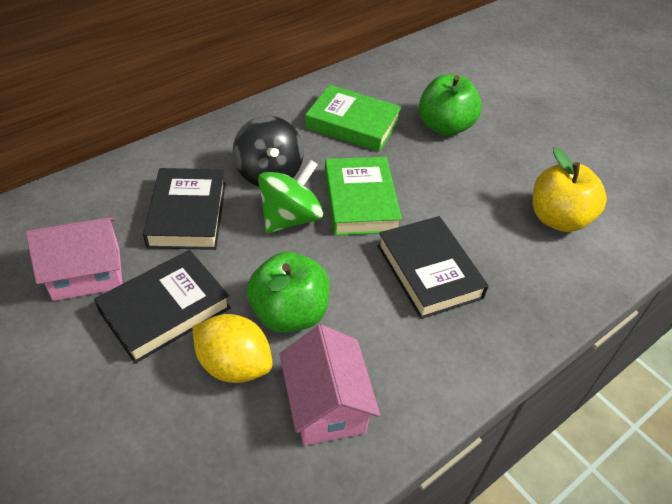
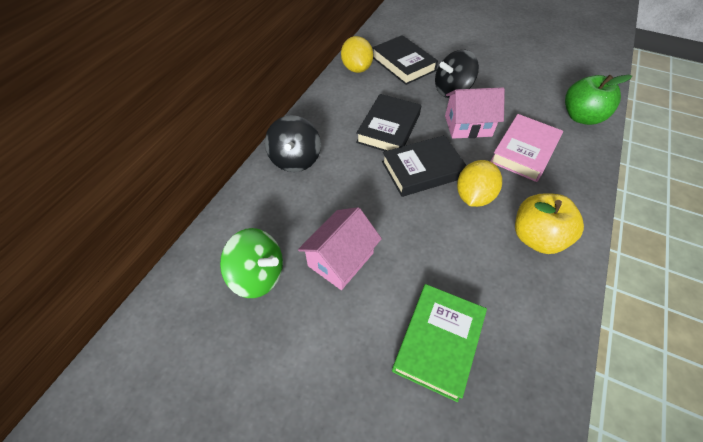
black spinning top: [233,116,304,186] = 1 -> [265,115,321,172] [435,50,479,98] = 2
green apple: [247,252,330,333] [419,74,482,136] = 2 -> [565,75,632,125] = 1
green book: [305,85,402,152] [325,157,402,236] = 2 -> [392,284,487,402] = 1
pink book: none = 0 -> [490,114,563,182] = 1
yellow lemon: [192,314,273,383] = 1 -> [341,36,373,73] [457,160,502,207] = 2

